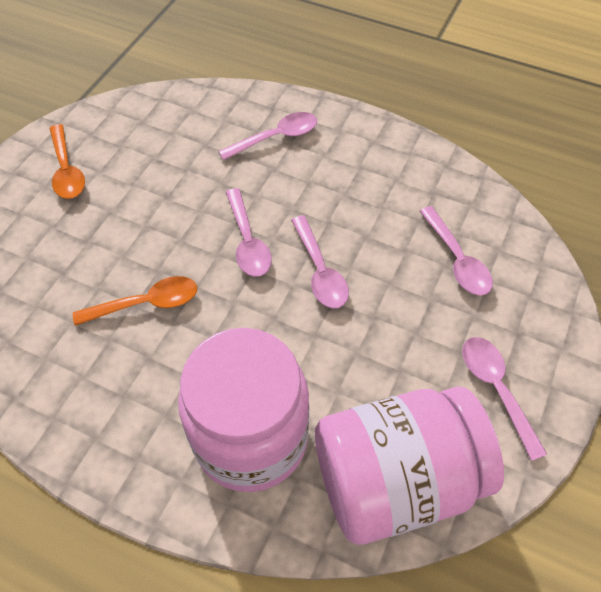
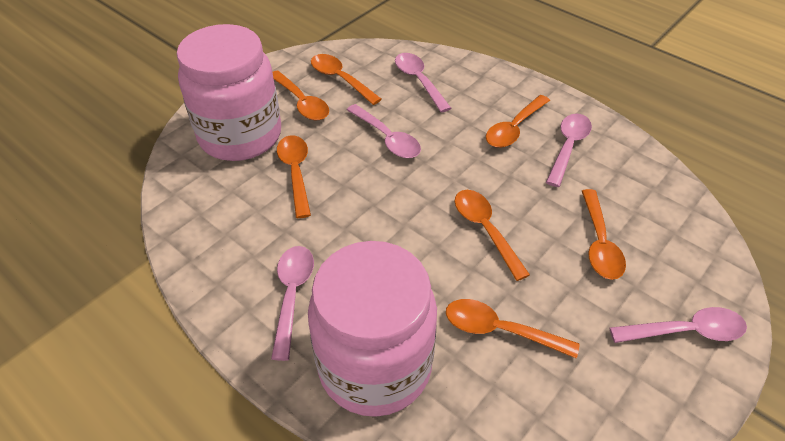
orange spoon: [49,124,85,199] [73,276,197,326] = 2 -> [272,70,329,120] [277,135,311,218] [311,54,382,105] [446,299,580,359] [455,190,530,281] [486,95,550,148] [582,189,626,280] = 7

